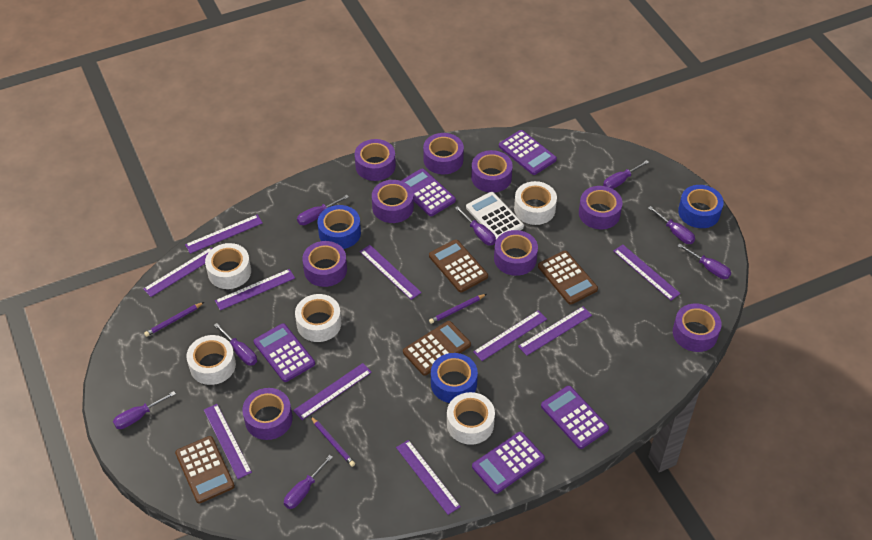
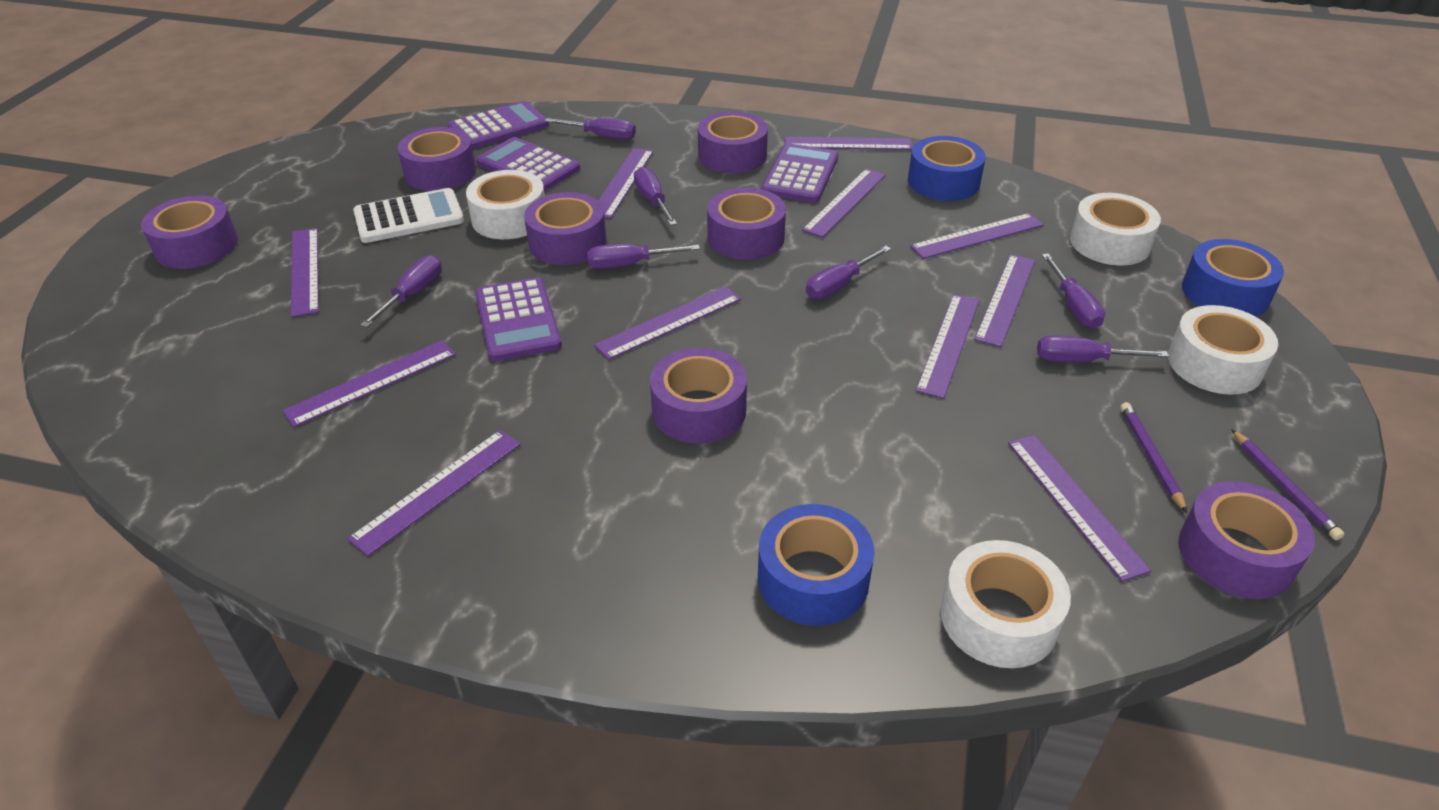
brown calculator: [175,436,235,503] [403,321,471,376] [429,239,488,292] [538,251,598,305] = 4 -> none = 0
purple calculator: [254,323,315,382] [401,168,456,216] [472,432,545,494] [499,130,557,175] [541,386,609,449] = 5 -> [448,101,549,149] [475,277,562,361] [476,137,580,191] [762,143,838,203] = 4
purple pencil: [144,302,204,337] [310,416,355,467] [429,294,486,324] = 3 -> [1121,402,1187,513] [1231,429,1344,540] = 2
purple ruler: [143,247,213,297] [185,215,263,254] [204,404,252,479] [215,269,295,310] [293,363,372,420] [360,245,422,300] [396,440,461,515] [473,310,547,361] [518,306,592,356] [614,244,681,301] = 10 -> [282,340,456,427] [291,228,319,317] [347,430,521,556] [594,286,741,360] [598,148,654,219] [785,137,912,150] [802,169,886,238] [910,213,1044,259] [916,294,980,398] [974,254,1035,347] [1008,435,1151,582] = 11
purple screwdriver: [113,391,176,429] [214,323,257,366] [284,455,333,509] [297,195,349,225] [455,206,496,245] [603,160,649,189] [648,206,695,244] [677,243,731,279] = 8 -> [360,255,442,328] [545,118,636,140] [587,244,700,269] [634,167,677,226] [806,246,891,299] [1037,336,1169,362] [1042,253,1105,329] = 7
purple tape: [242,388,293,440] [302,241,347,287] [355,139,396,181] [372,180,414,223] [423,133,464,174] [471,150,513,193] [494,230,538,276] [579,186,623,229] [673,303,722,352] = 9 -> [141,196,238,269] [398,127,476,191] [524,192,607,265] [650,348,747,444] [698,111,768,173] [707,187,786,260] [1179,481,1315,599] = 7
white tape: [187,335,236,385] [205,243,251,289] [295,294,341,342] [447,392,495,445] [514,181,557,225] = 5 -> [466,170,545,239] [941,540,1071,668] [1070,193,1161,266] [1168,305,1278,395] = 4

